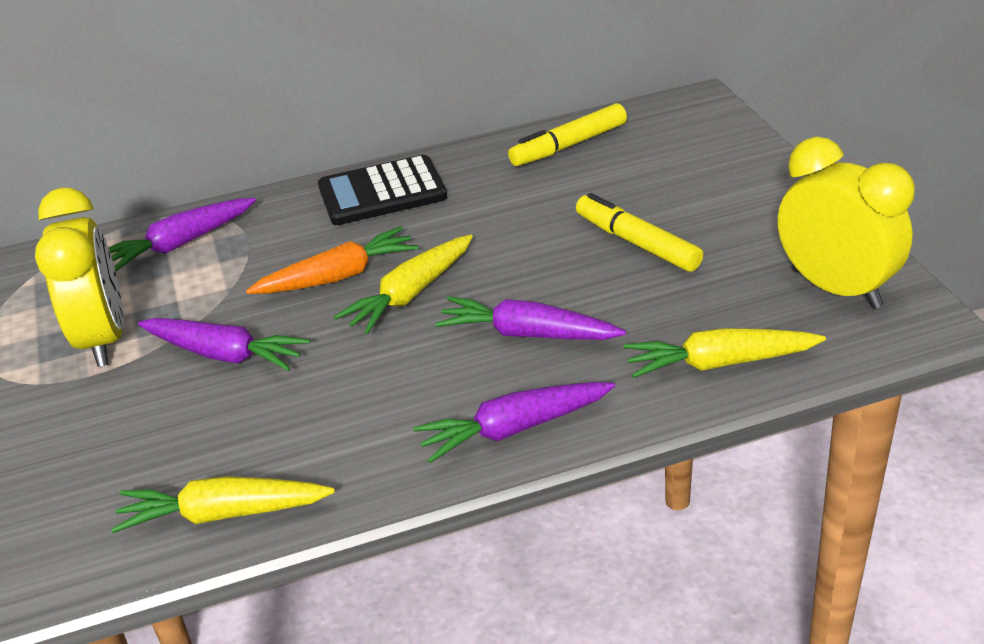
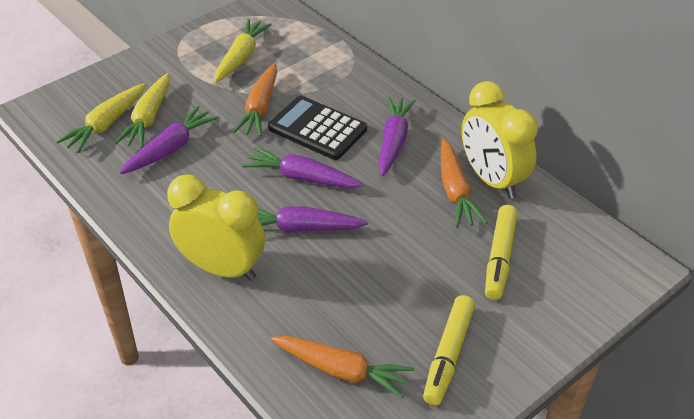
orange carrot: [246,226,418,294] = 1 -> [233,63,277,136] [271,336,414,399] [441,139,488,228] = 3

